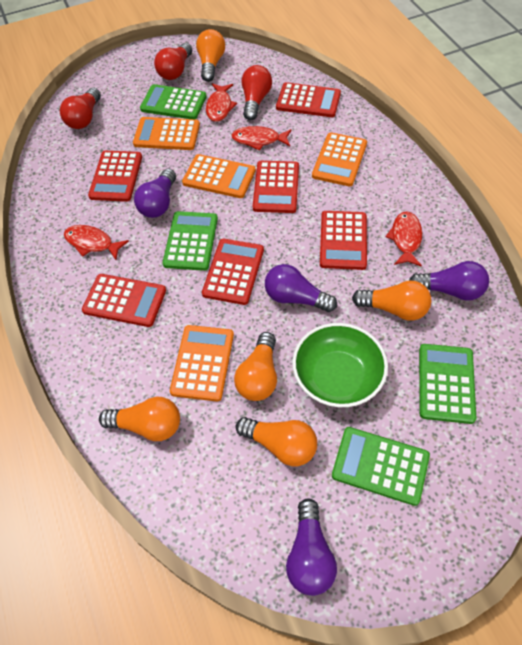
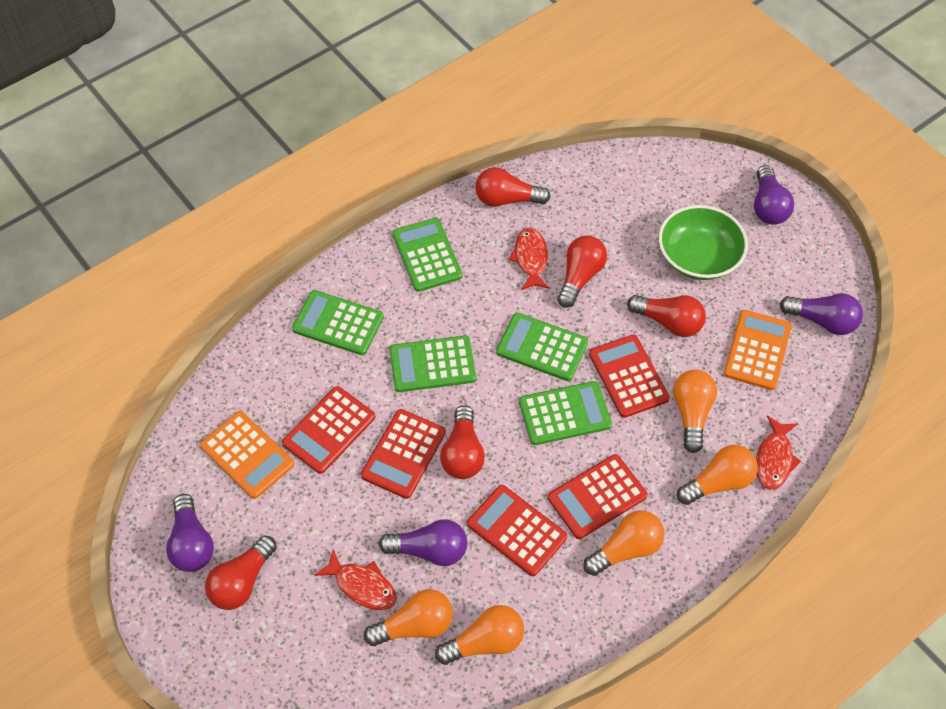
green calculator: [140,84,207,119] [163,211,218,271] [332,427,430,506] [419,344,476,424] = 4 -> [292,290,384,355] [390,336,476,392] [392,218,463,292] [496,313,588,381] [519,381,612,445] = 5
orange calculator: [133,117,200,150] [170,325,234,401] [182,154,256,198] [312,132,367,186] = 4 -> [200,411,295,499] [724,310,792,390] = 2
red calculator: [82,274,166,327] [88,151,142,202] [202,239,264,305] [253,161,299,213] [276,82,341,117] [320,211,367,270] = 6 -> [282,386,375,474] [361,409,446,499] [467,485,568,576] [548,454,648,539] [589,335,670,418] = 5
red fish: [64,225,129,260] [206,83,237,122] [231,126,292,151] [386,211,422,267] = 4 -> [314,549,397,610] [509,228,550,290] [756,416,801,490] = 3
red light bulb: [60,88,101,129] [154,43,192,80] [242,65,272,120] = 3 -> [205,535,277,610] [440,405,485,479] [475,167,550,207] [557,235,607,308] [627,295,706,337] = 5

